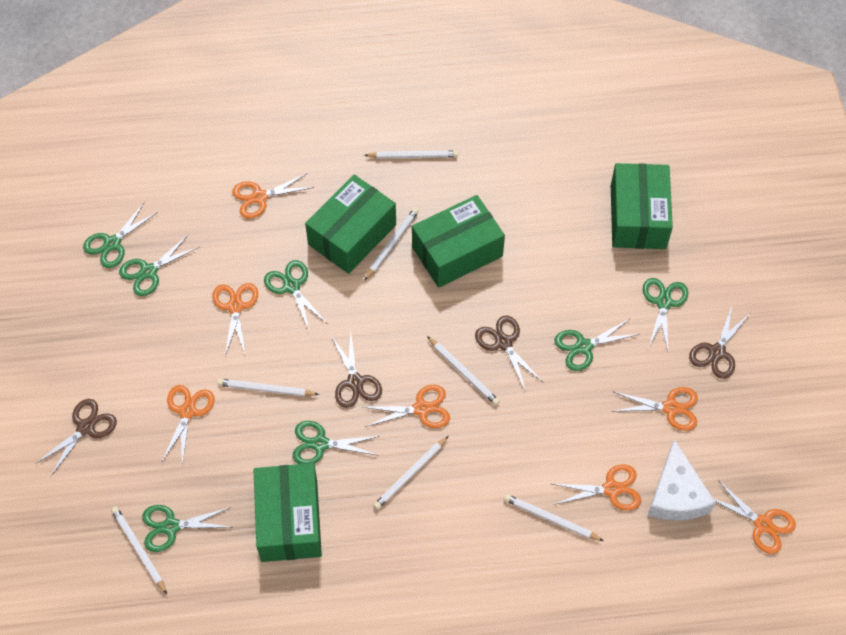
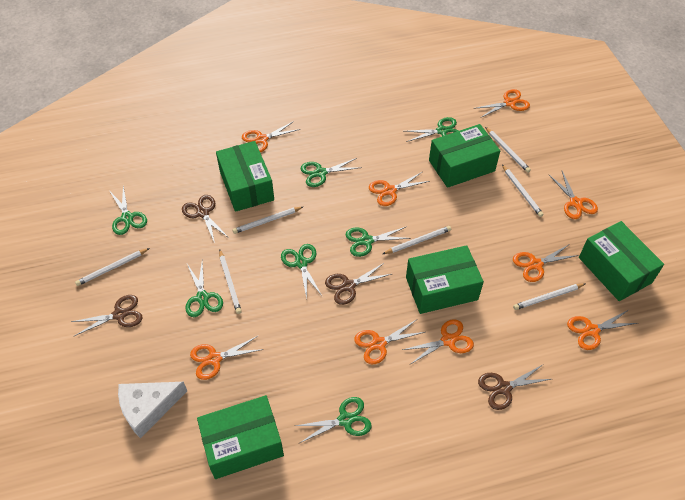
green box: [253,463,322,562] [305,175,396,274] [412,195,505,288] [611,163,673,249] = 4 -> [197,395,284,479] [216,141,274,212] [406,245,484,314] [429,124,500,188] [579,221,664,301] = 5
orange scissors: [161,385,215,466] [213,283,258,356] [232,173,314,219] [362,385,450,428] [552,464,641,511] [614,387,698,431] [714,480,796,554] = 7 -> [190,336,264,380] [242,121,300,153] [354,319,425,364] [369,172,430,206] [402,319,474,364] [474,89,530,118] [513,245,579,282] [549,171,598,219] [567,310,638,350] = 9

